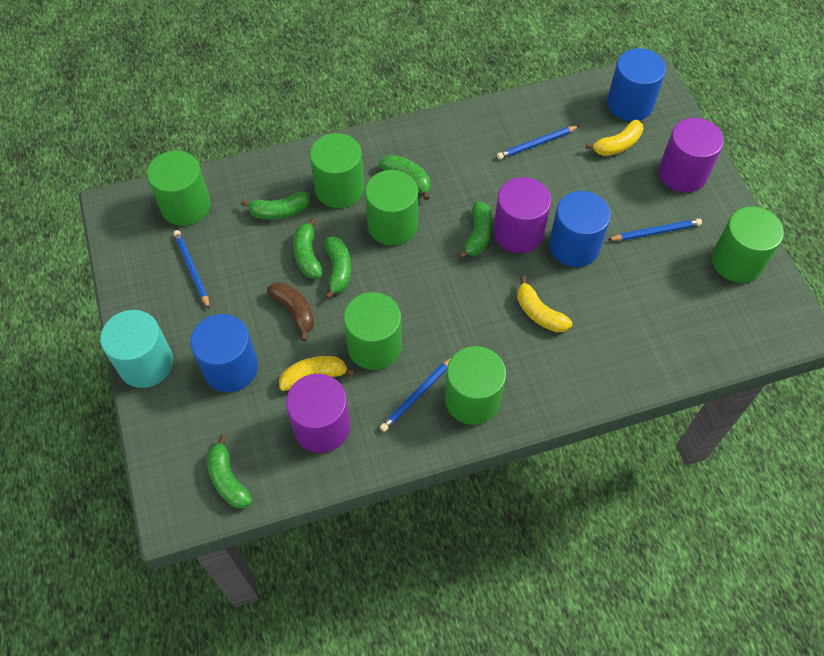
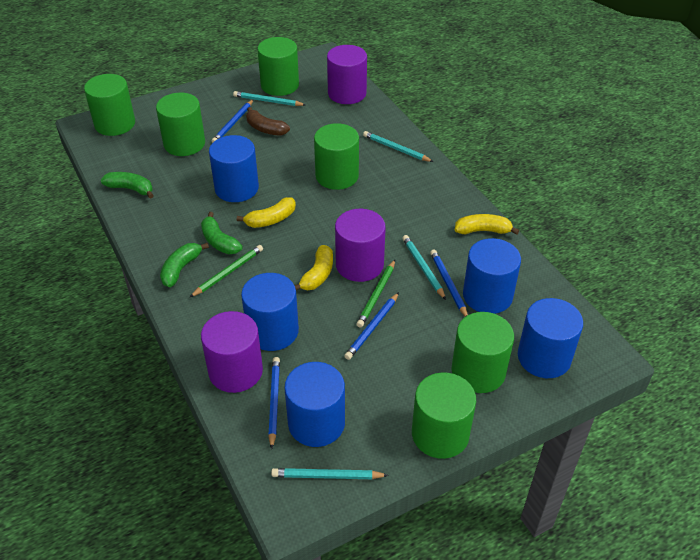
blue cylinder: [190,314,258,392] [549,191,611,267] [607,48,666,121] = 3 -> [209,135,259,202] [241,273,299,351] [284,362,345,447] [463,238,521,314] [518,298,583,378] = 5
green banana: [207,435,252,508] [241,192,310,220] [293,217,323,279] [325,237,351,299] [378,155,430,200] [458,201,493,259] = 6 -> [101,172,154,199] [160,243,209,287] [201,212,243,254] = 3
green pencil: none = 0 -> [190,245,263,297] [356,260,395,328] = 2
turquoise cylinder: [100,310,173,388] = 1 -> none = 0
turquoise pencil: none = 0 -> [233,91,306,106] [271,468,389,479] [363,131,433,162] [402,235,446,300] = 4

